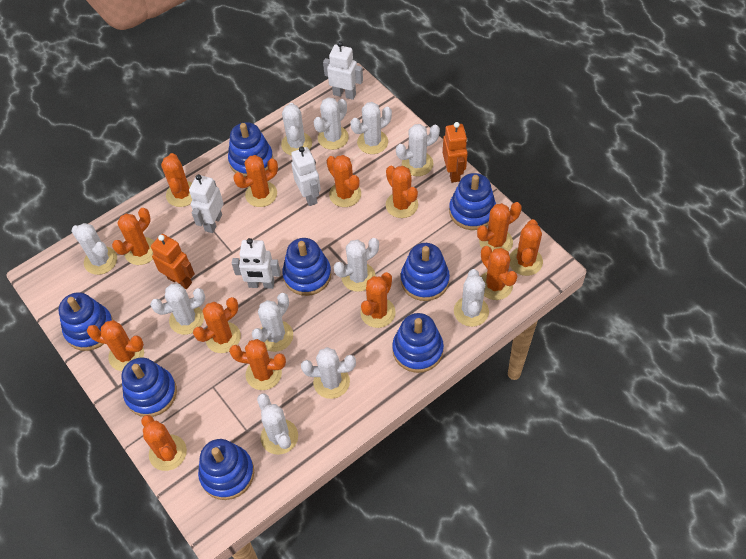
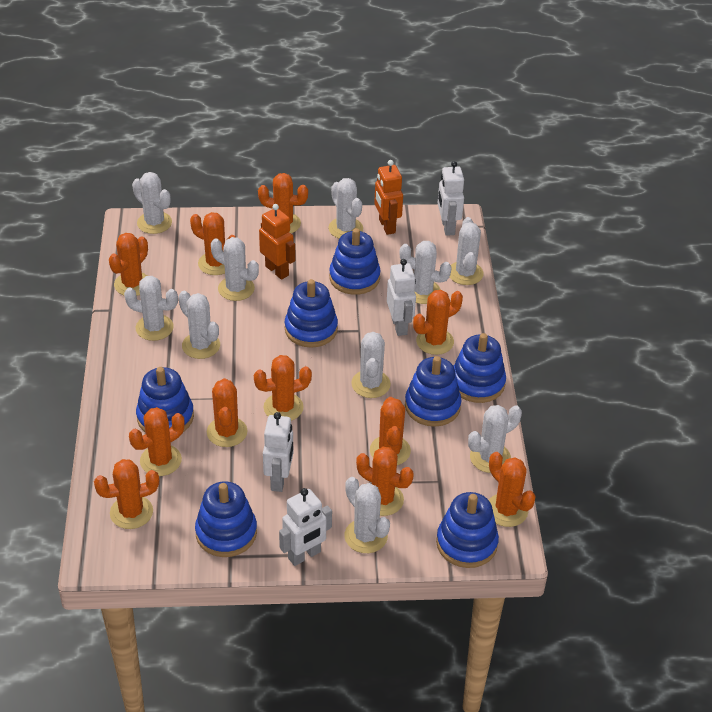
blue stacking toy: [58,292,113,351] [122,357,177,417] [198,439,254,500] [228,122,273,177] [282,238,331,296] [392,313,444,373] [401,243,450,301] [449,173,496,230] = 8 -> [136,367,194,433] [195,481,257,557] [285,279,338,348] [329,228,381,295] [405,356,461,427] [436,492,499,568] [454,333,506,403] = 7
orange cactus: [87,320,144,371] [112,208,154,265] [141,415,187,471] [161,153,192,207] [193,297,241,353] [229,339,286,390] [233,155,278,207] [327,155,361,207] [360,272,396,328] [386,166,418,218] [477,202,522,252] [481,246,517,300] [510,219,543,276] = 13 -> [94,459,159,529] [109,233,148,296] [129,407,184,476] [190,212,236,275] [207,378,247,447] [254,355,312,421] [258,173,308,233] [356,447,414,516] [370,397,411,465] [413,290,463,355] [489,452,536,527] = 11
white cactus: [71,223,117,275] [150,284,205,335] [252,293,293,352] [257,393,298,455] [281,103,312,156] [301,347,356,399] [313,97,349,150] [334,238,379,292] [351,102,392,154] [396,124,440,176] [454,269,489,327] = 11 -> [124,276,178,341] [132,172,172,234] [178,291,220,359] [211,237,259,301] [328,178,363,239] [344,477,390,553] [351,332,391,398] [400,241,452,304] [450,217,484,285] [468,405,522,473] = 10

